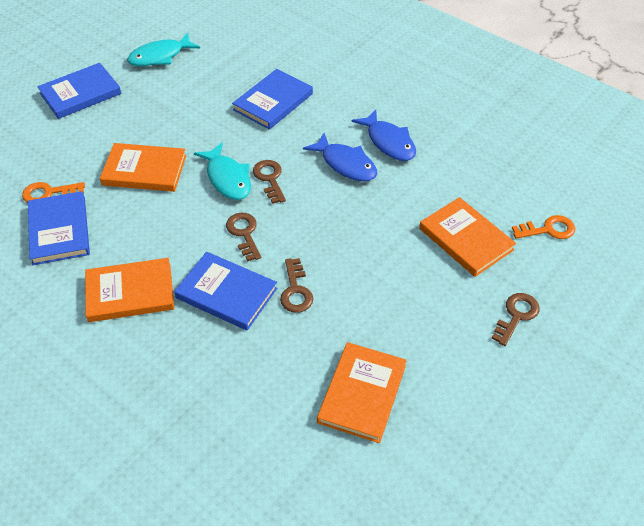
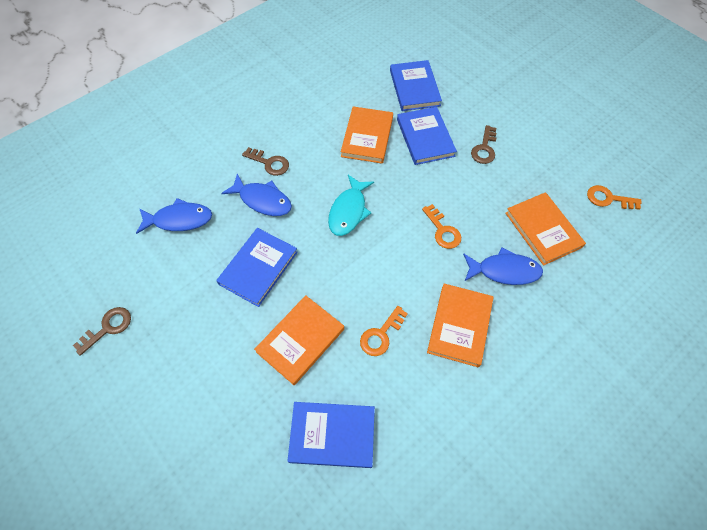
blue fish: [303,133,377,181] [351,109,416,161] = 2 -> [136,198,212,234] [221,174,292,216] [463,247,543,285] = 3
brown key: [226,212,261,262] [253,160,286,204] [280,258,313,313] [491,293,539,346] = 4 -> [73,307,131,356] [242,147,289,176] [471,125,496,164] = 3
orange key: [22,182,85,203] [512,215,575,239] = 2 -> [360,306,408,356] [422,204,461,249] [587,185,642,210] = 3
turquoise fish: [127,33,200,66] [194,142,251,200] = 2 -> [328,175,374,236] = 1

